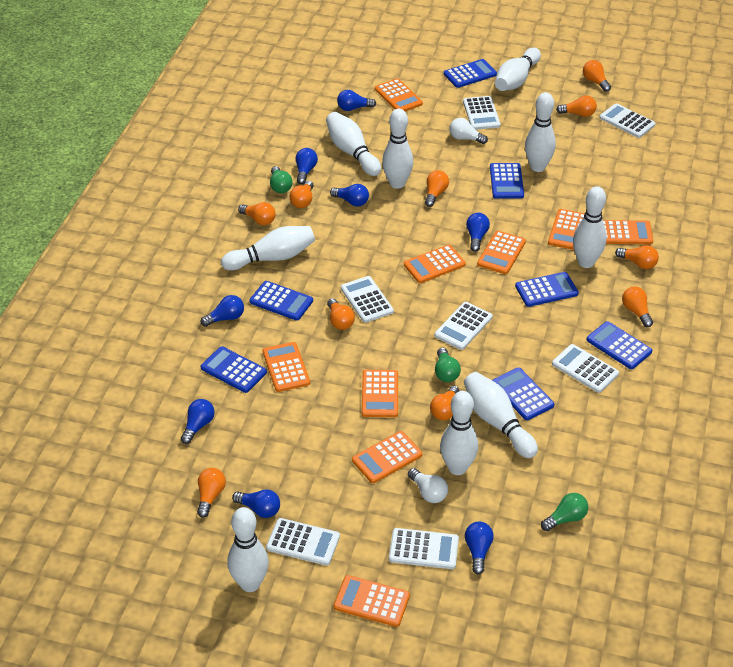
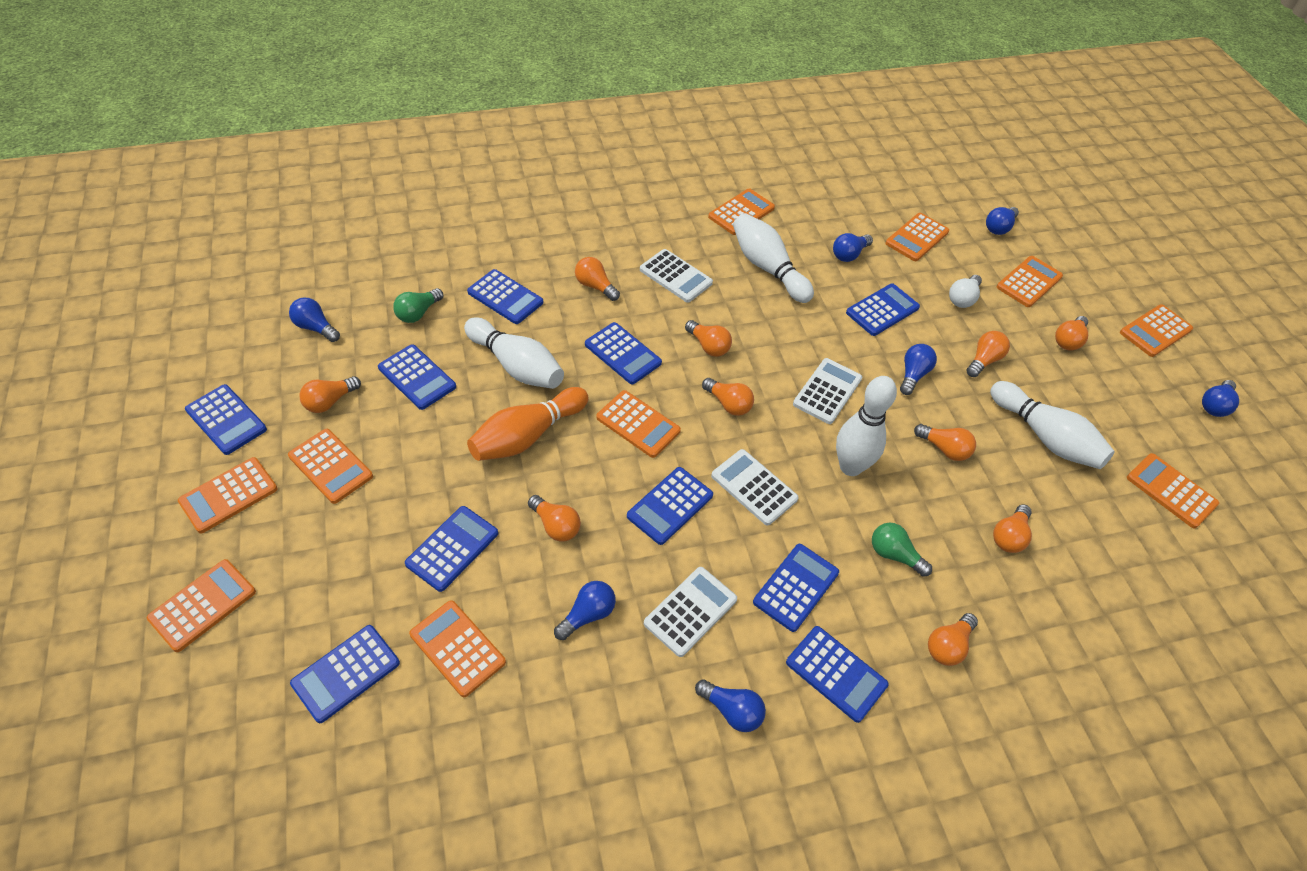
blue calculator: [201,346,267,393] [249,281,313,321] [444,59,497,88] [490,163,524,199] [492,367,554,420] [515,272,579,307] [587,321,652,369] = 7 -> [185,384,267,455] [290,625,400,723] [378,344,456,410] [405,506,498,592] [467,269,543,324] [585,322,662,384] [627,467,713,545] [753,544,839,632] [786,626,889,723] [846,284,920,336] = 10
blue light bulb: [181,399,215,444] [201,295,244,327] [232,489,280,518] [296,148,318,184] [330,184,369,207] [337,90,376,111] [465,522,494,574] [466,213,490,252] = 8 -> [289,298,340,342] [554,581,616,640] [695,679,766,732] [833,233,873,262] [900,344,937,395] [986,207,1019,235] [1202,380,1239,417] = 7
green light bulb: [270,166,293,193] [435,347,461,382] [541,493,588,531] = 3 -> [393,288,443,323] [872,523,932,577] = 2
orange bowling pin: none = 0 -> [467,387,589,461] = 1
orange calculator: [263,342,310,392] [334,575,410,627] [352,431,422,483] [362,370,398,417] [375,78,423,111] [404,245,466,283] [477,231,526,274] [548,209,585,250] [603,220,653,244] = 9 -> [147,559,256,652] [178,457,278,534] [288,429,373,504] [409,600,506,697] [596,390,681,458] [708,188,775,235] [885,213,949,261] [997,256,1063,307] [1120,305,1193,357] [1127,453,1219,528] = 10
white bowling pin: [221,226,315,270] [227,507,269,592] [326,112,381,176] [382,109,413,189] [440,391,478,475] [464,372,538,458] [495,48,541,91] [525,92,556,172] [573,186,606,268] = 9 -> [464,317,564,389] [733,213,814,303] [836,376,897,476] [990,381,1115,469] = 4
white calculator: [266,518,340,566] [341,276,394,323] [389,528,459,569] [435,302,492,350] [463,96,501,130] [552,344,619,393] [600,103,655,138] = 7 -> [640,249,713,302] [644,567,737,657] [711,449,799,525] [793,358,862,424] = 4
white light bulb: [408,468,448,503] [449,118,488,144] = 2 -> [949,275,982,308] = 1

